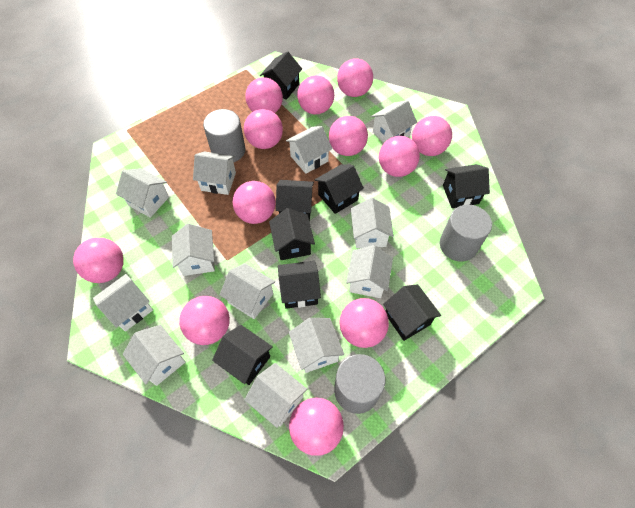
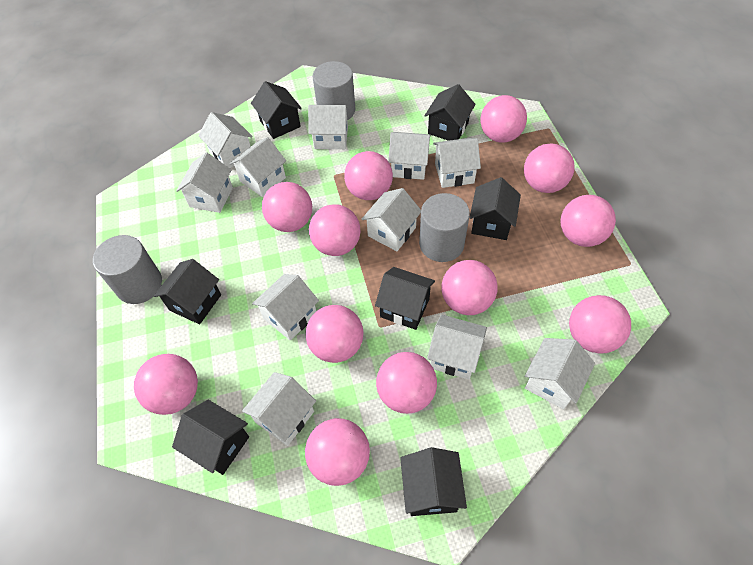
black house: [212,325,273,385] [260,51,302,100] [269,208,315,260] [276,180,314,222] [278,261,321,309] [315,164,364,214] [383,284,441,341] [443,164,490,208] = 8 -> [154,259,221,324] [172,400,249,475] [251,81,302,139] [375,267,435,330] [400,447,467,516] [424,84,476,141] [469,177,521,240] = 7
white house: [93,274,153,332] [116,168,169,218] [123,325,185,386] [172,224,215,276] [193,152,236,195] [219,263,275,319] [244,363,307,428] [286,126,332,174] [289,318,344,373] [346,245,393,298] [351,198,394,248] [371,100,417,143] = 12 -> [176,153,233,213] [198,112,253,168] [229,137,286,197] [242,372,316,446] [252,274,319,341] [308,105,349,149] [362,188,421,251] [388,132,431,180] [427,314,487,380] [433,138,481,188] [525,338,595,409] = 11

